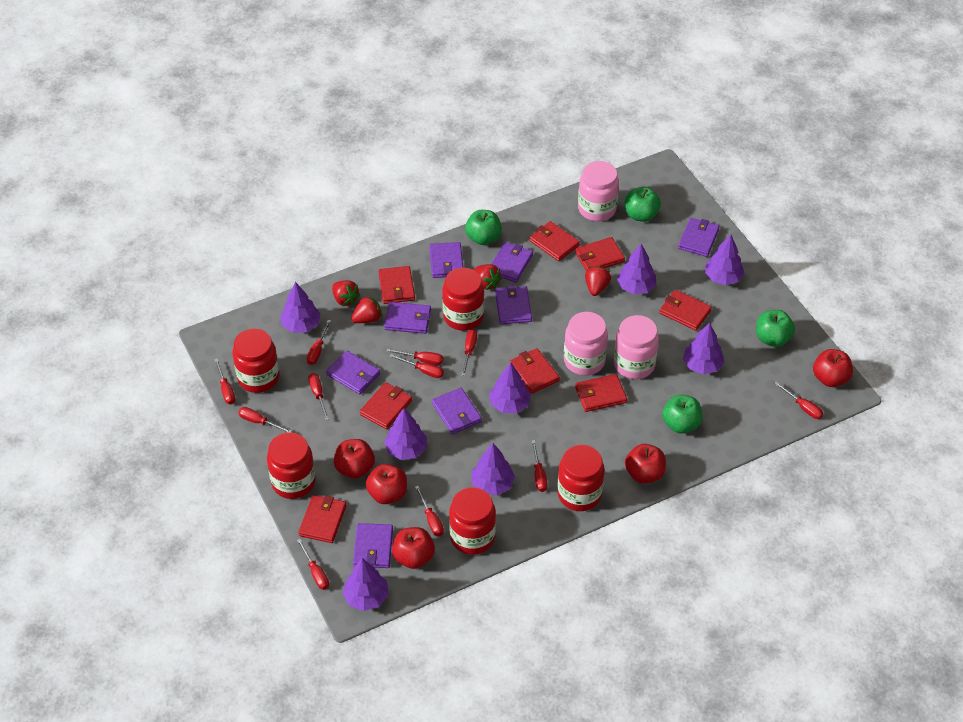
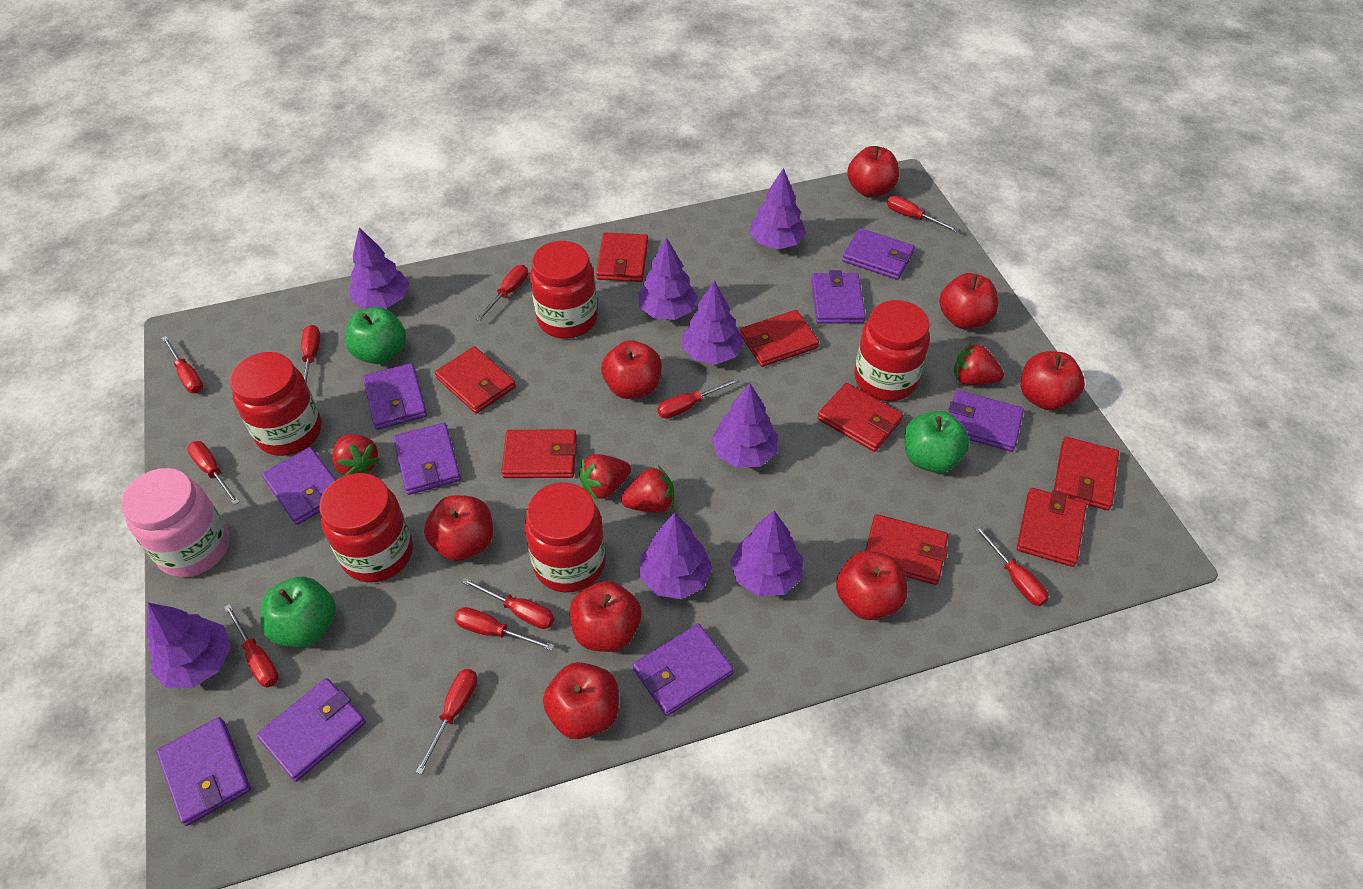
green apple: [465,210,502,245] [625,187,661,222] [662,395,703,434] [756,310,795,347] = 4 -> [260,576,336,647] [345,307,406,364] [904,411,969,473] = 3
pink jar: [564,312,608,376] [578,161,619,221] [614,315,659,379] = 3 -> [121,468,229,577] = 1
purple wallet: [326,351,380,395] [353,523,393,568] [384,302,431,334] [429,242,463,278] [432,388,482,434] [491,242,533,283] [495,285,532,324] [678,218,720,257] = 8 -> [156,717,251,826] [256,678,366,782] [262,447,336,525] [363,363,427,430] [393,423,461,495] [633,624,733,716] [811,270,866,324] [842,228,915,280] [948,390,1024,452] = 9
red apple: [334,439,375,479] [366,464,407,504] [392,527,435,569] [625,444,666,484] [813,349,853,387] = 5 -> [424,495,493,561] [543,662,619,739] [569,581,642,652] [601,340,662,399] [836,551,907,620] [847,146,899,198] [939,273,998,329] [1020,351,1085,410] = 8

